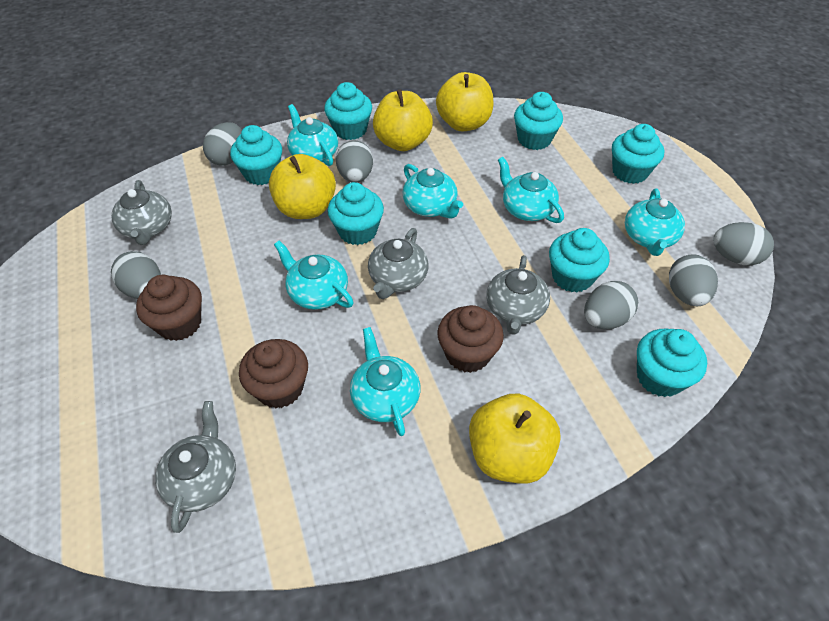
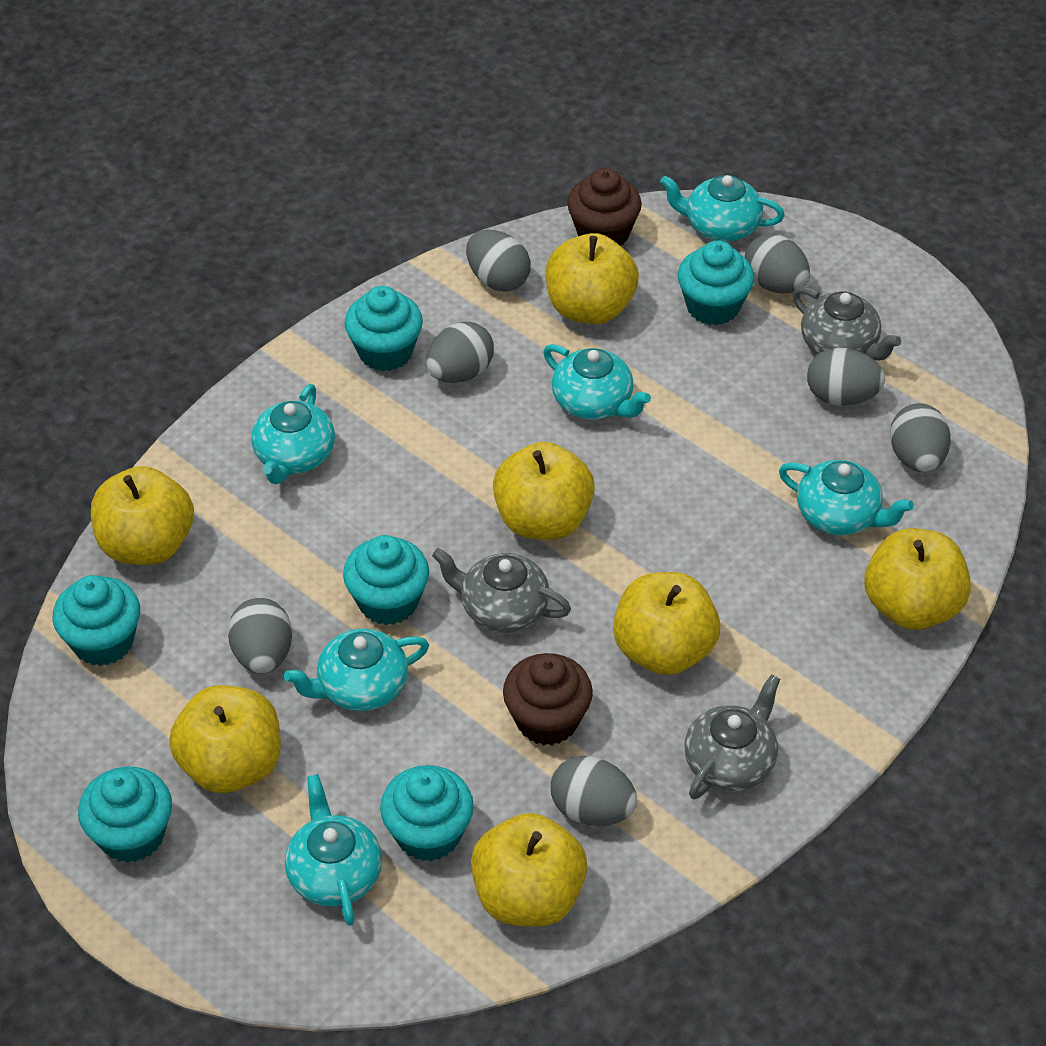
brown cupcake: [136,275,202,341] [239,339,308,409] [437,305,504,373] = 3 -> [503,653,593,745] [567,168,642,245] = 2
grey egg: [111,251,161,299] [203,122,242,166] [336,140,373,183] [584,281,638,330] [669,254,718,306] [713,222,774,266] = 6 -> [228,598,292,674] [426,321,494,383] [466,230,531,292] [551,756,637,826] [745,234,810,294] [807,348,885,406] [890,403,951,472] = 7
grey teapot: [111,180,172,245] [155,401,236,533] [368,228,429,299] [486,255,550,335] = 4 -> [432,548,571,633] [684,674,781,799] [792,287,902,361] = 3
turquoise cupcake: [230,125,282,185] [324,82,372,140] [328,182,384,245] [514,92,563,150] [549,228,610,293] [612,124,664,184] [637,329,707,397] = 7 -> [53,575,140,666] [78,767,172,863] [343,535,429,625] [345,286,423,371] [380,765,474,861] [678,240,754,325] = 6
yellow apple: [269,154,336,219] [373,89,433,151] [436,72,493,132] [469,394,561,484] = 4 -> [91,466,194,565] [169,685,281,793] [471,813,587,927] [493,442,595,540] [546,233,639,324] [613,572,720,675] [864,528,971,630] = 7

